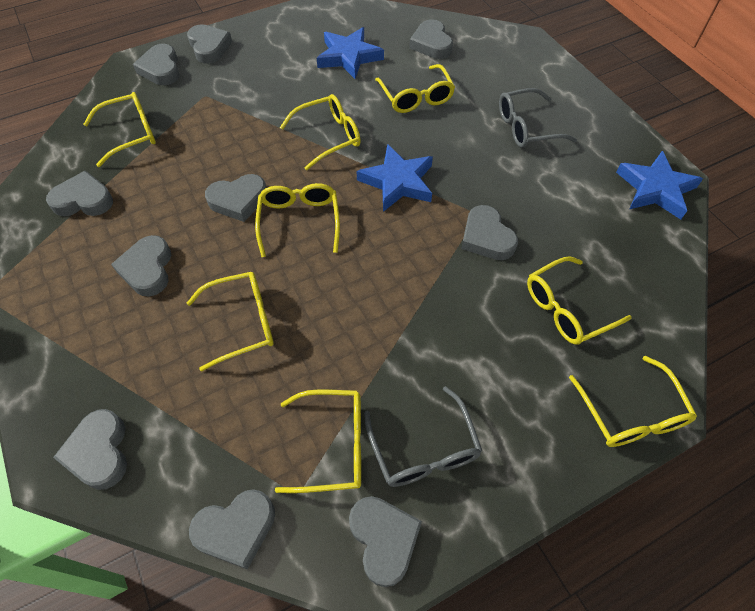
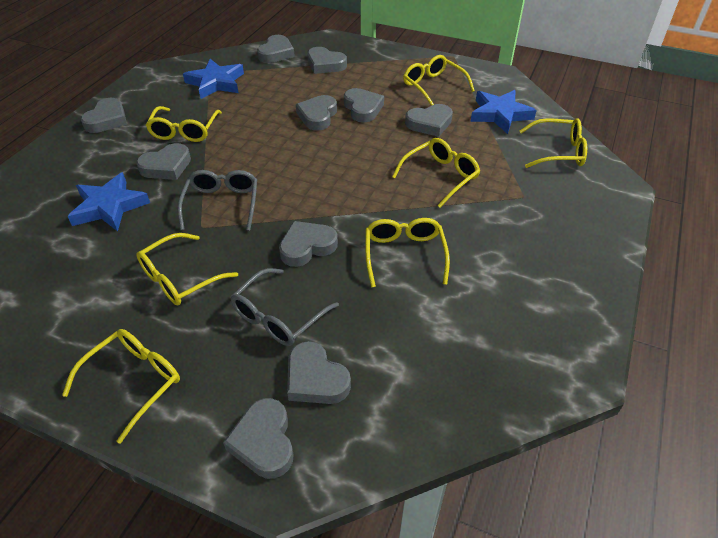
yellow glasses: [84,92,156,167] [187,272,274,372] [255,183,340,257] [275,389,361,493] [280,94,361,170] [375,64,455,113] [527,256,632,345] [569,356,697,447] = 8 -> [62,329,180,444] [136,233,238,305] [146,106,222,142] [365,218,450,287] [392,138,480,208] [403,55,475,106] [520,118,587,168] = 7

